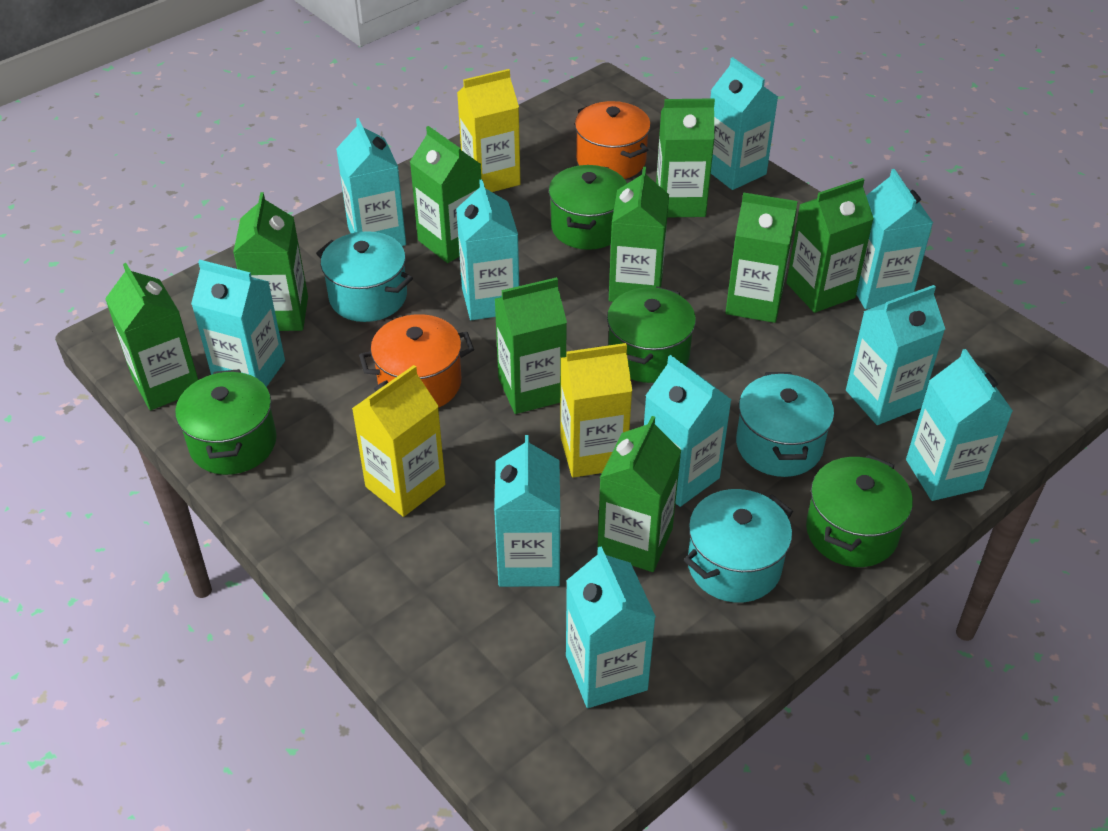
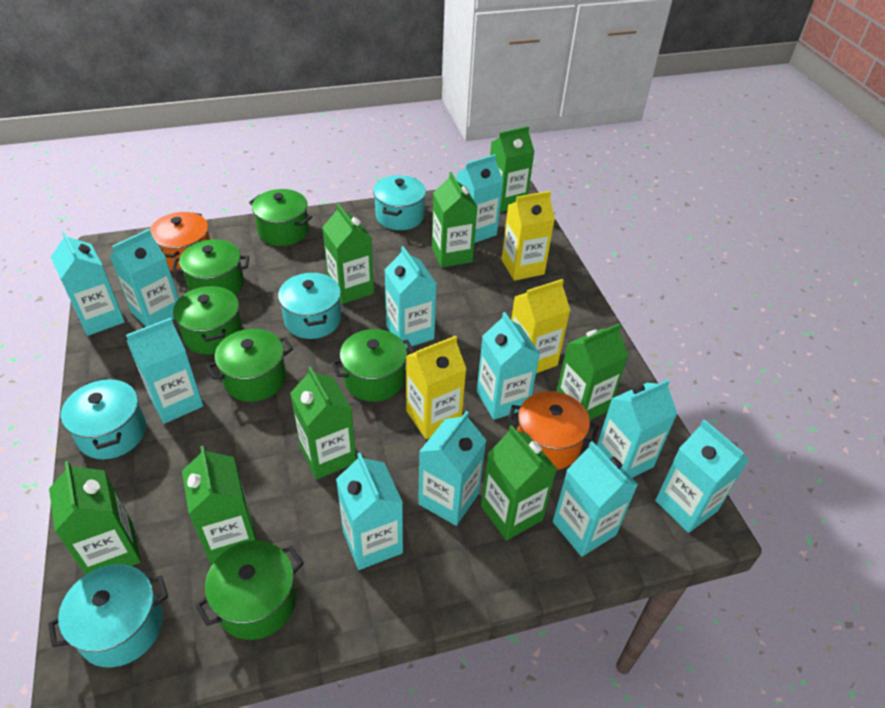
green carton: [105,263,198,410] [233,192,308,331] [410,126,481,263] [495,277,567,414] [597,416,681,572] [609,167,669,302] [656,98,715,218] [725,192,798,323] [786,178,874,313] = 9 -> [49,461,141,575] [182,446,257,564] [290,366,356,480] [322,204,374,304] [432,172,477,268] [481,425,557,541] [490,126,535,212] [557,323,628,420] = 8
green pot: [175,369,277,475] [549,165,627,250] [607,286,696,383] [806,455,913,567] = 4 -> [172,239,249,295] [173,285,243,355] [195,541,304,640] [207,329,293,402] [249,189,312,246] [331,329,415,402] = 6
turquoise carton: [191,260,285,387] [336,118,406,246] [456,179,519,320] [494,435,561,587] [566,546,656,708] [644,355,732,507] [710,57,778,190] [846,285,945,425] [856,169,933,309] [906,349,1013,501] = 10 -> [51,231,125,336] [110,229,179,327] [126,318,203,424] [336,453,403,570] [385,246,437,348] [418,411,487,526] [456,154,503,243] [477,312,540,420] [553,441,638,557] [597,379,677,478] [655,419,749,533] = 11
turquoise pot: [316,231,413,322] [684,489,793,603] [736,372,834,477] = 3 -> [48,564,168,667] [61,377,146,459] [278,272,341,339] [373,175,426,230] = 4

